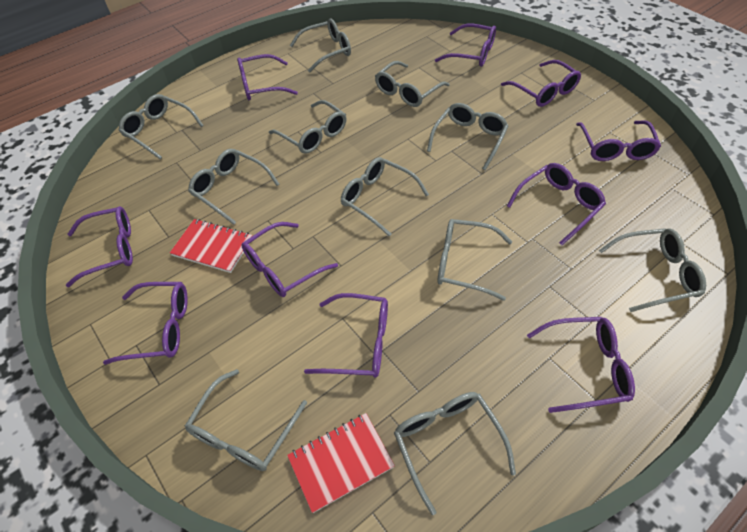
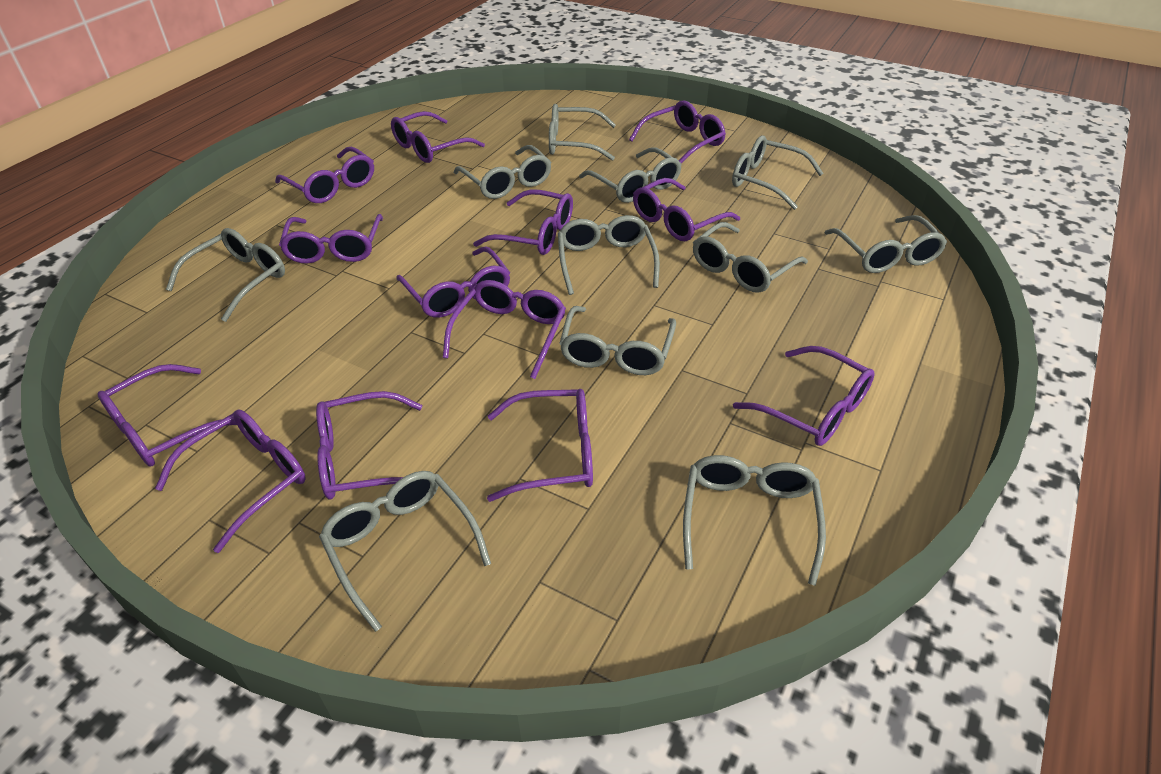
purple glasses: [66,206,133,287] [103,282,188,365] [237,54,298,100] [242,222,338,297] [304,293,388,378] [435,24,496,67] [501,60,581,107] [507,163,606,245] [527,317,635,413] [576,120,661,161] = 10 -> [97,364,237,467] [155,409,306,553] [275,146,374,203] [279,214,383,264] [316,391,422,500] [391,111,485,163] [396,246,510,318] [443,280,566,379] [473,189,573,255] [487,389,593,502] [629,100,726,164] [633,178,740,241] [733,346,875,446] = 13
red notebook: [170,219,253,273] [287,413,395,513] = 2 -> none = 0

